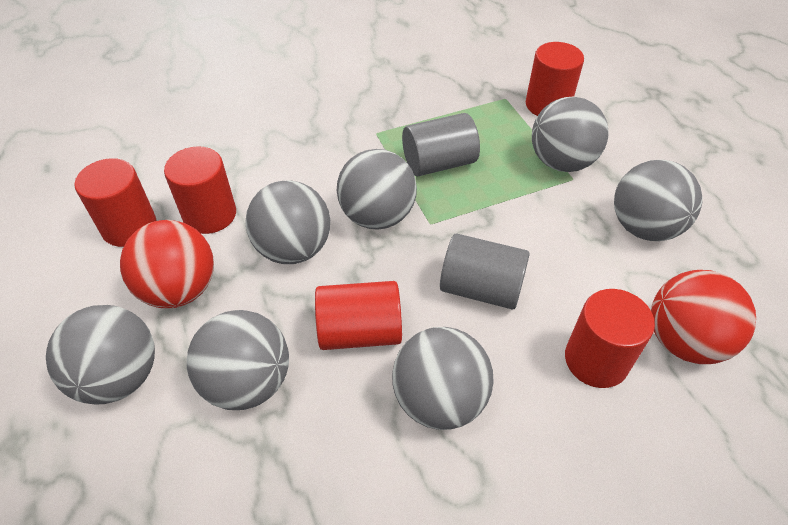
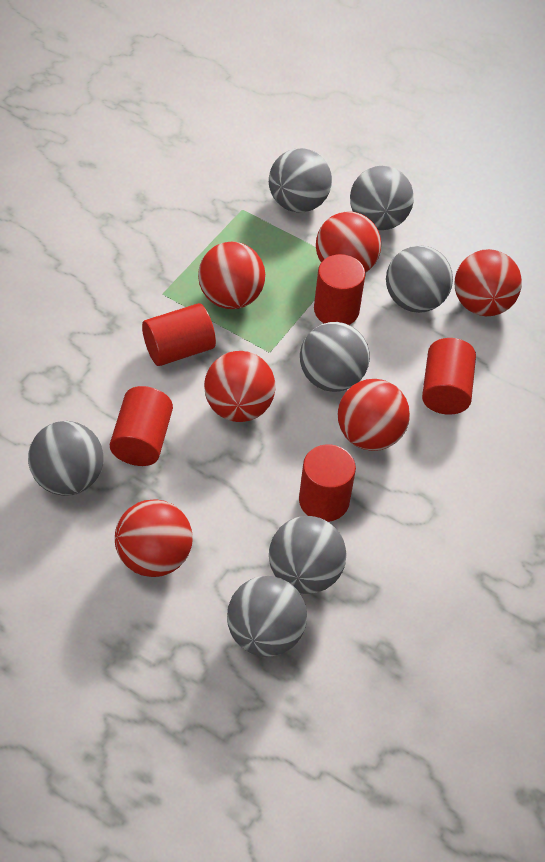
grey cylinder: [402,113,480,176] [440,234,529,309] = 2 -> none = 0
red ball: [120,220,214,308] [651,270,756,364] = 2 -> [115,499,193,577] [198,242,265,309] [204,351,276,422] [316,211,381,273] [338,379,410,451] [455,249,522,316] = 6

